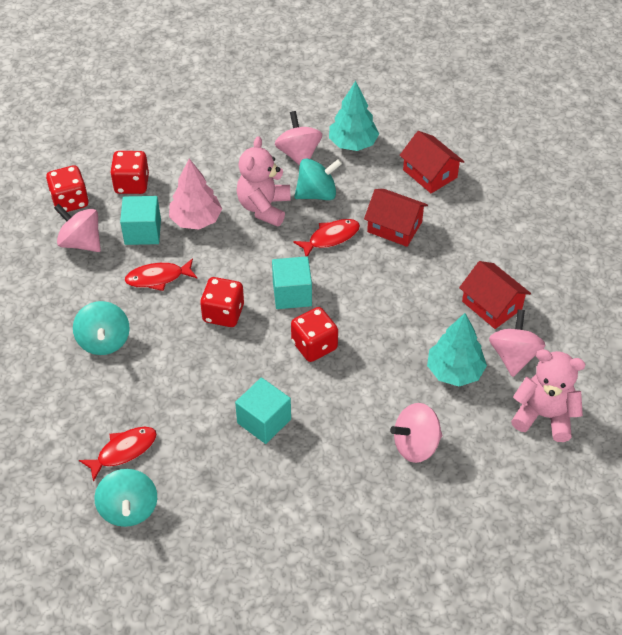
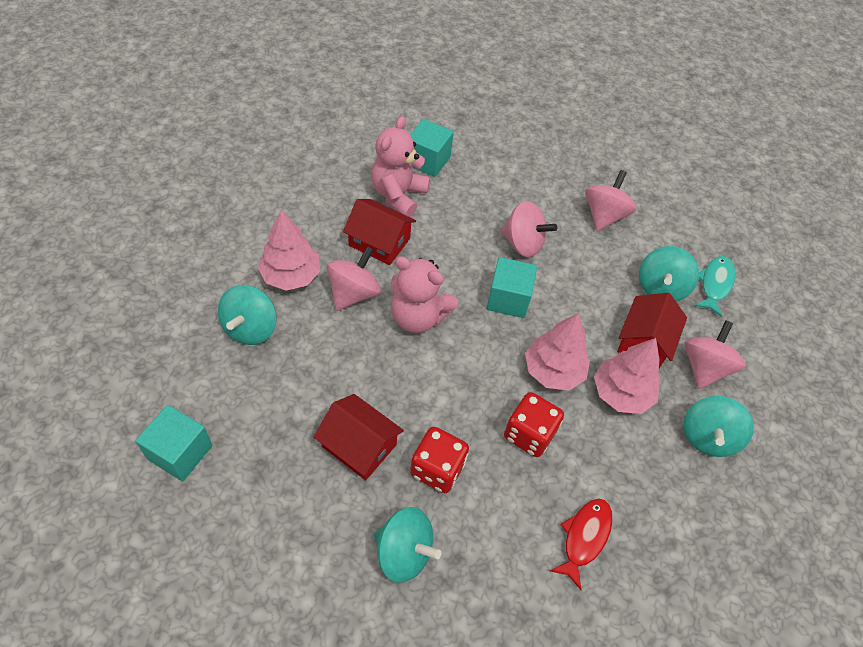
pink tree: [169,159,222,229] = 1 -> [258,209,320,291] [525,313,590,390] [594,338,660,414] = 3
red dice: [46,165,89,212] [110,151,149,194] [200,277,244,327] [291,307,338,362] = 4 -> [410,427,469,493] [504,392,564,457] = 2
red fish: [79,427,157,482] [124,258,197,291] [293,219,360,256] = 3 -> [550,498,613,590] = 1
turquoise fish: none = 0 -> [695,256,735,317] = 1
turquoise spinning top: [73,301,130,355] [94,469,157,527] [294,159,342,200] = 3 -> [218,285,277,345] [374,507,441,583] [639,246,699,302] [683,396,754,457] = 4
turquoise tree: [329,81,379,151] [427,313,487,386] = 2 -> none = 0

